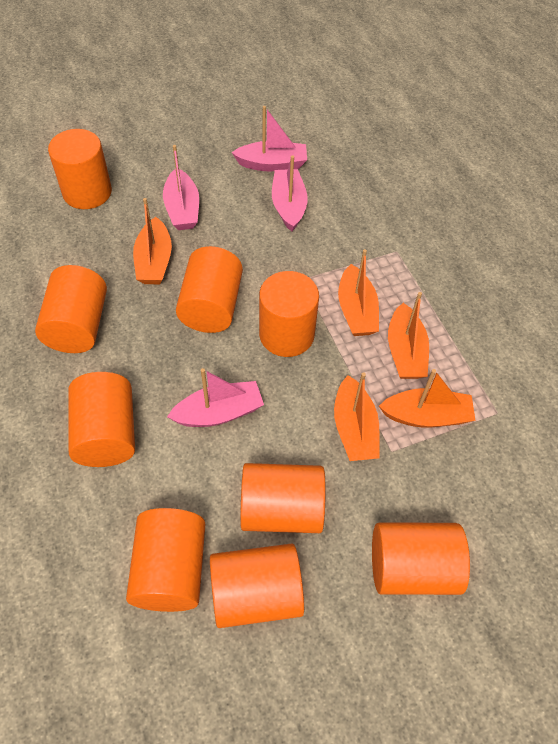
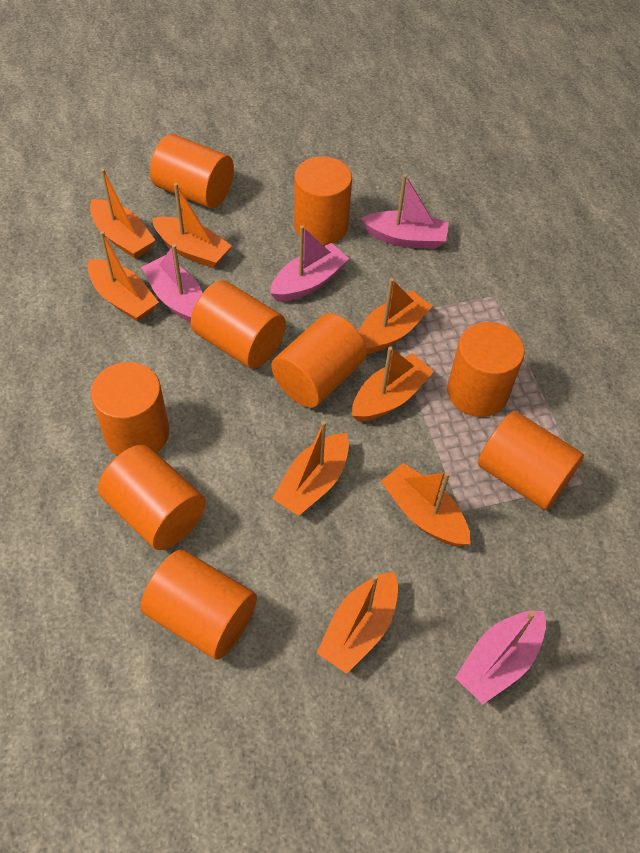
orange boat: [133,198,172,284] [334,372,380,461] [338,249,379,336] [379,369,476,428] [388,292,429,379] = 5 -> [88,231,159,322] [90,168,156,259] [152,183,232,268] [272,421,349,516] [317,572,398,674] [352,346,434,422] [358,278,432,354] [381,463,470,546] = 8

